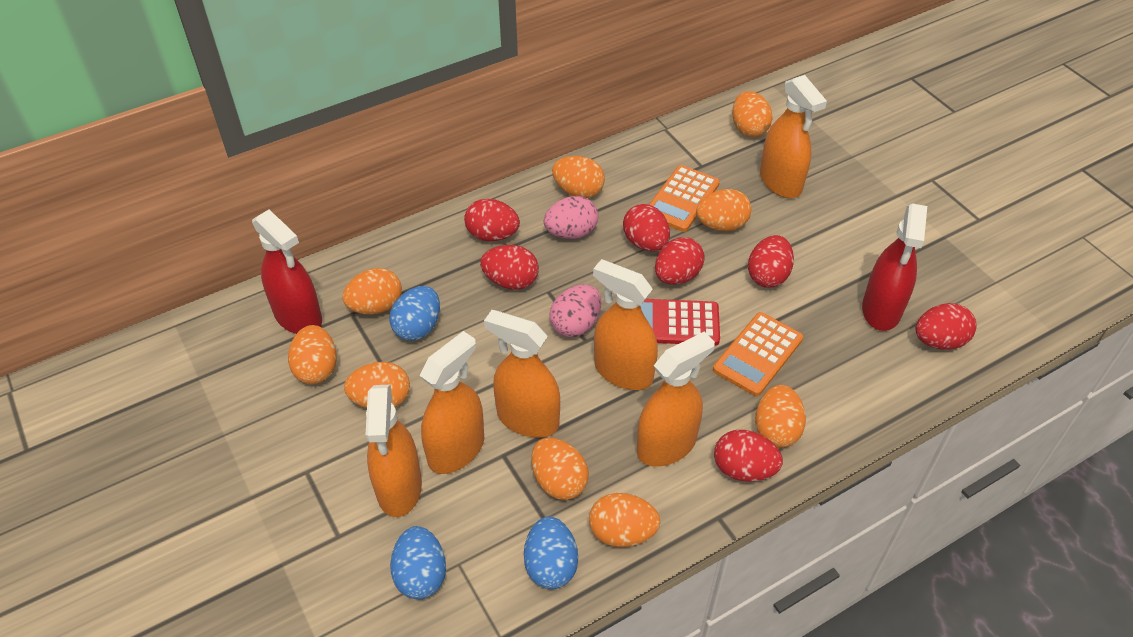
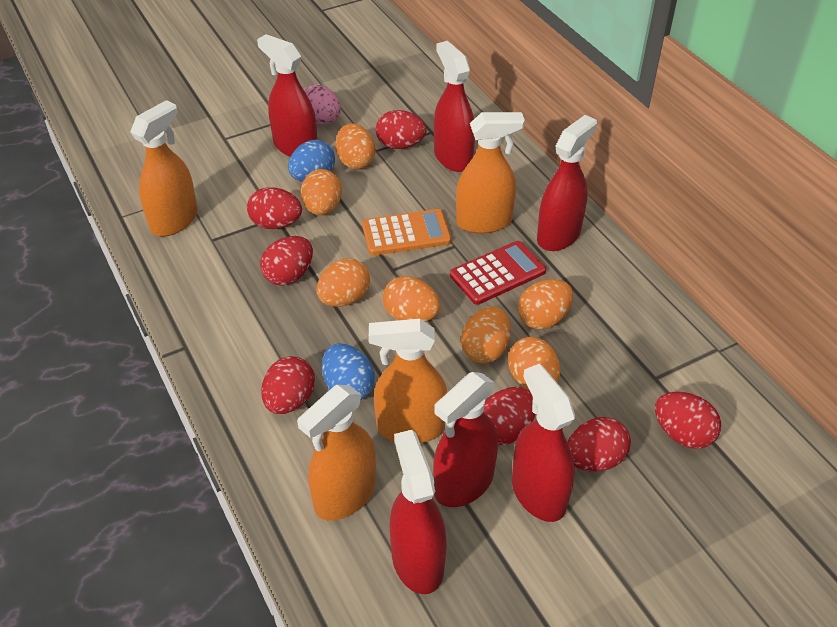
blue egg: [389,286,440,341] [390,526,446,599] [524,516,578,589] = 3 -> [288,140,335,182] [322,344,375,400] = 2
orange calculator: [649,165,720,232] [713,312,803,396] = 2 -> [362,209,452,256] = 1
orange egg: [288,325,337,384] [342,268,402,314] [344,362,410,408] [531,438,589,500] [552,156,605,198] [589,493,660,547] [696,189,752,231] [732,91,773,137] [755,385,806,448] = 9 -> [301,169,342,215] [317,258,370,307] [335,123,375,169] [382,276,440,322] [461,306,511,363] [508,337,560,391] [518,279,573,329] = 7
orange spray bottle: [365,385,422,517] [420,331,484,474] [484,310,560,438] [593,259,658,390] [637,331,715,467] [760,75,827,198] = 6 -> [130,100,198,237] [297,385,376,521] [369,319,447,443] [456,112,525,234] = 4
pink egg: [544,196,598,239] [549,285,601,337] = 2 -> [304,85,341,124] = 1
red spray bottle: [252,209,322,334] [862,203,927,331] = 2 -> [257,34,317,157] [390,430,447,594] [433,372,498,507] [434,41,475,172] [512,364,575,522] [537,115,597,251] = 6

